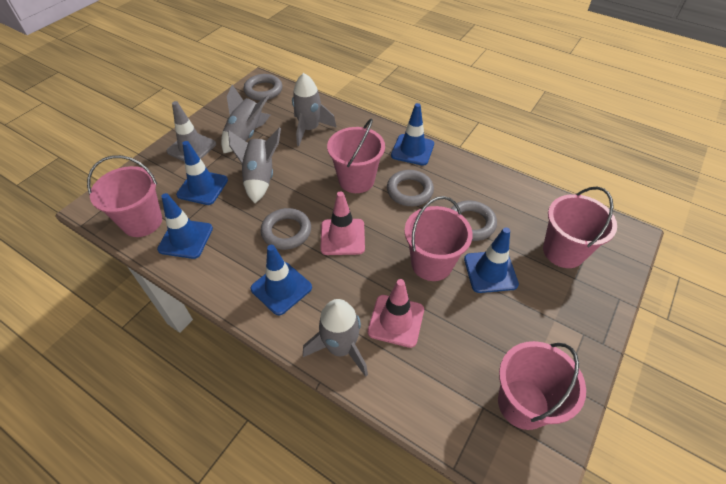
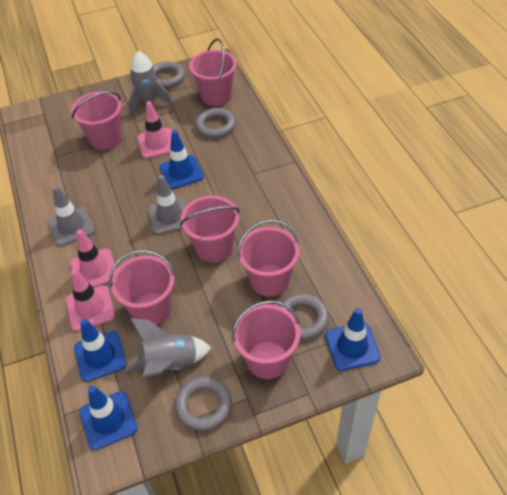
blue traffic cone: [157,193,213,259] [176,141,228,205] [250,245,312,315] [391,103,434,166] [464,227,519,293] = 5 -> [74,318,127,382] [80,386,138,450] [160,130,204,189] [325,308,381,371] = 4
grey rocket: [221,84,270,153] [228,128,281,203] [292,73,337,146] [303,299,368,377] = 4 -> [123,318,211,377] [128,51,173,115] = 2
grey traffic cone: [167,101,216,161] = 1 -> [48,186,95,246] [148,175,187,235] = 2
pink bucket: [87,155,162,237] [327,119,385,193] [404,196,473,281] [498,341,586,430] [543,187,617,268] = 5 -> [71,91,122,150] [109,250,175,325] [180,196,240,263] [189,38,237,106] [232,300,300,379] [237,220,299,297] = 6
pink traffic cone: [320,191,365,255] [368,279,424,348] = 2 -> [66,269,115,331] [71,229,117,288] [137,101,172,159] = 3

